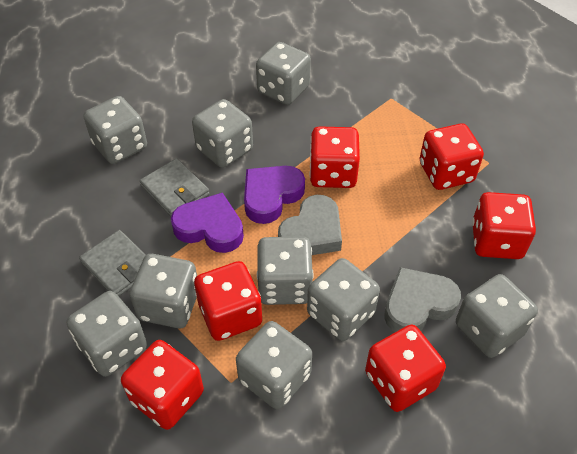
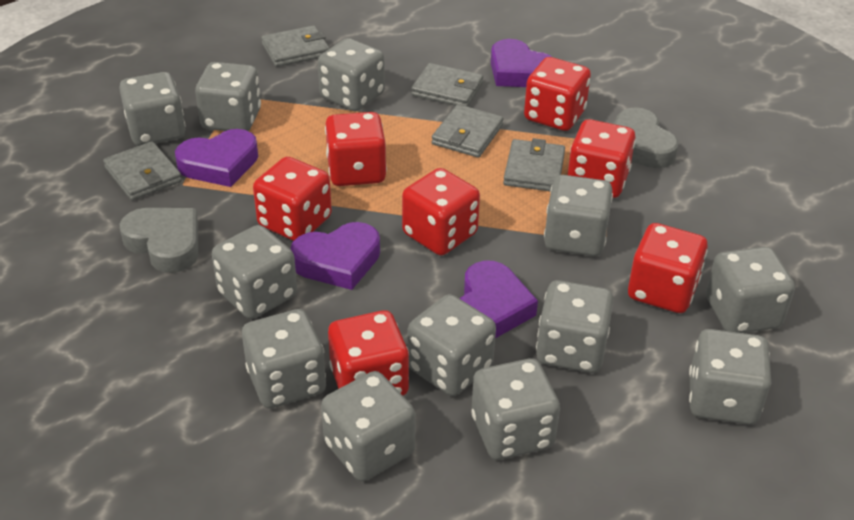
grey dice: [67,291,147,377] [83,96,147,164] [129,254,197,329] [192,99,253,168] [236,321,312,410] [256,42,311,105] [257,236,314,305] [307,258,380,341] [456,274,538,358] = 9 -> [119,72,185,146] [195,62,261,131] [212,225,297,319] [242,309,326,409] [318,38,385,111] [321,371,416,481] [407,294,496,396] [471,358,560,460] [536,280,614,373] [544,175,613,256] [689,329,771,425] [706,247,795,333] = 12
grey wallet: [79,230,146,296] [140,158,210,216] = 2 -> [103,141,182,201] [261,26,330,67] [411,63,483,107] [432,104,504,158] [503,138,565,191] = 5
purple heart: [171,193,244,253] [244,166,305,224] = 2 -> [175,129,258,187] [290,222,380,290] [460,261,538,338] [491,39,552,87] = 4
red dice: [121,340,204,430] [194,261,262,341] [309,126,360,188] [365,324,446,412] [419,123,484,190] [472,192,536,259] = 6 -> [253,156,332,241] [325,112,387,186] [328,310,409,395] [402,168,480,255] [524,57,591,131] [568,119,635,198] [628,223,708,313] = 7

